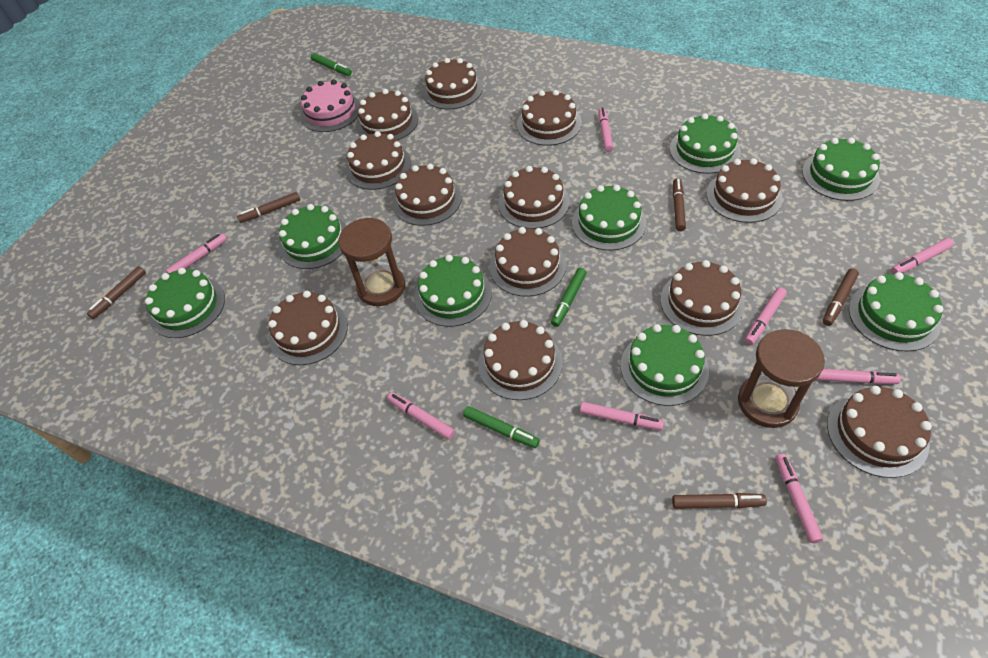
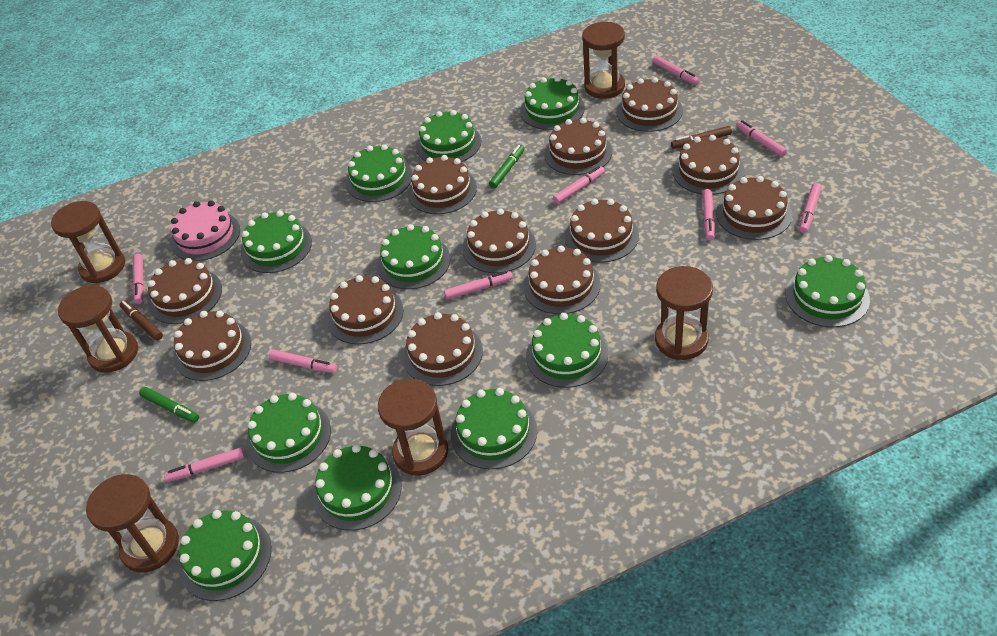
brown hourglass: [339,218,405,306] [738,329,825,428] = 2 -> [51,201,125,283] [58,285,138,373] [86,474,179,572] [378,379,448,476] [582,22,625,99] [655,266,713,360] = 6
brown marker: [87,266,146,319] [237,192,300,223] [672,493,767,509] [673,178,686,231] [823,268,859,326] = 5 -> [120,300,163,341] [671,126,732,149] = 2
green cake: [145,268,225,338] [279,204,347,269] [414,255,492,327] [572,185,646,251] [620,324,709,406] [670,113,741,174] [802,137,880,201] [849,272,943,352] = 8 -> [179,510,271,601] [241,211,312,273] [246,393,331,473] [313,444,402,531] [346,144,413,202] [377,224,451,289] [416,110,481,162] [451,388,537,469] [520,76,585,130] [526,313,608,388] [785,255,870,327] = 11
green marker: [311,53,352,76] [463,406,540,448] [551,268,586,327] = 3 -> [139,387,199,423] [489,145,525,188] = 2
pink marker: [166,233,227,273] [387,392,455,440] [580,402,664,430] [598,107,613,152] [745,287,787,345] [775,454,823,543] [816,369,901,384] [891,238,954,274] = 8 -> [133,254,144,304] [164,447,245,482] [269,350,337,373] [444,271,513,300] [553,166,605,204] [653,56,700,85] [703,189,715,241] [736,120,787,157] [799,183,822,233] = 9

